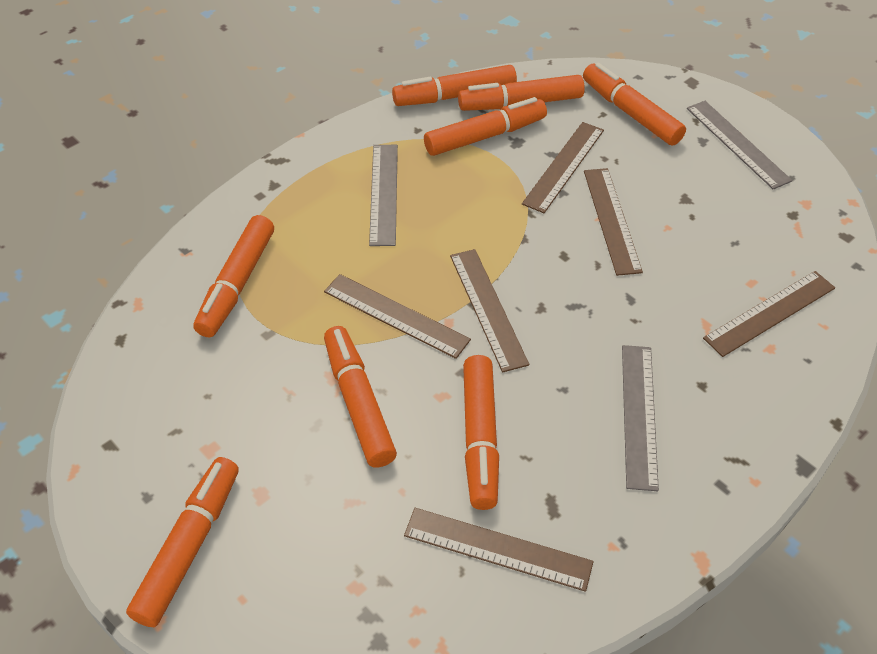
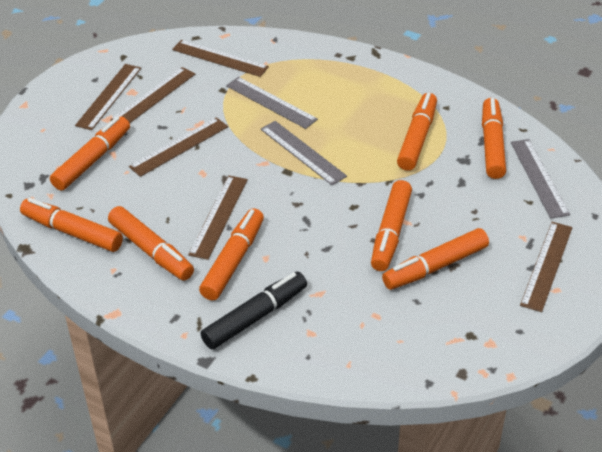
black marker: none = 0 -> [201,272,307,350] = 1

